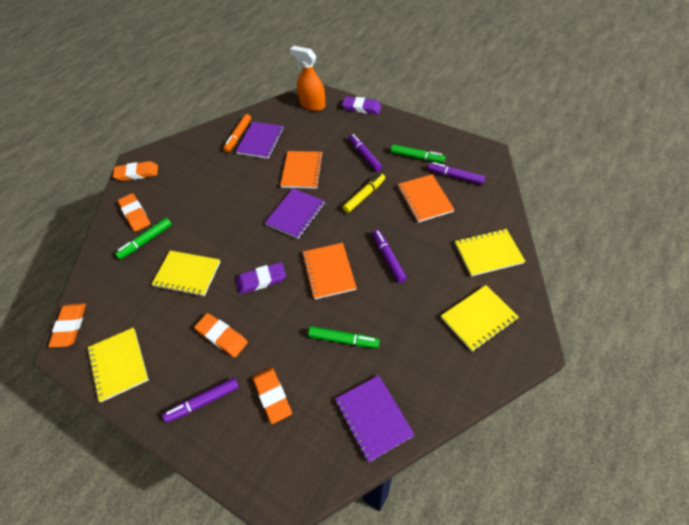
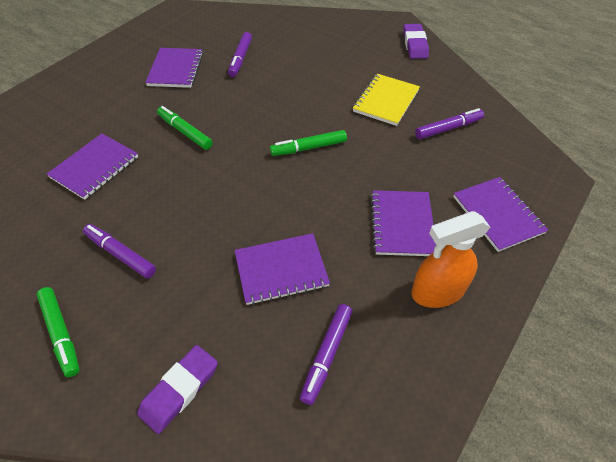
orange eraser: [48,303,86,348] [113,161,158,181] [118,193,150,232] [194,313,248,357] [253,367,292,424] = 5 -> none = 0
orange marker: [223,114,251,152] = 1 -> none = 0
orange notebook: [280,151,324,189] [302,243,357,300] [398,174,455,223] = 3 -> none = 0
purple notebook: [236,122,284,159] [265,188,325,239] [335,375,415,462] = 3 -> [47,134,138,200] [145,48,203,88] [234,233,330,305] [370,190,436,256] [453,177,548,252] = 5
yellow marker: [343,174,385,213] = 1 -> none = 0
yellow notebook: [87,327,149,402] [151,251,220,296] [441,285,519,352] [455,229,525,276] = 4 -> [353,74,420,126] = 1

